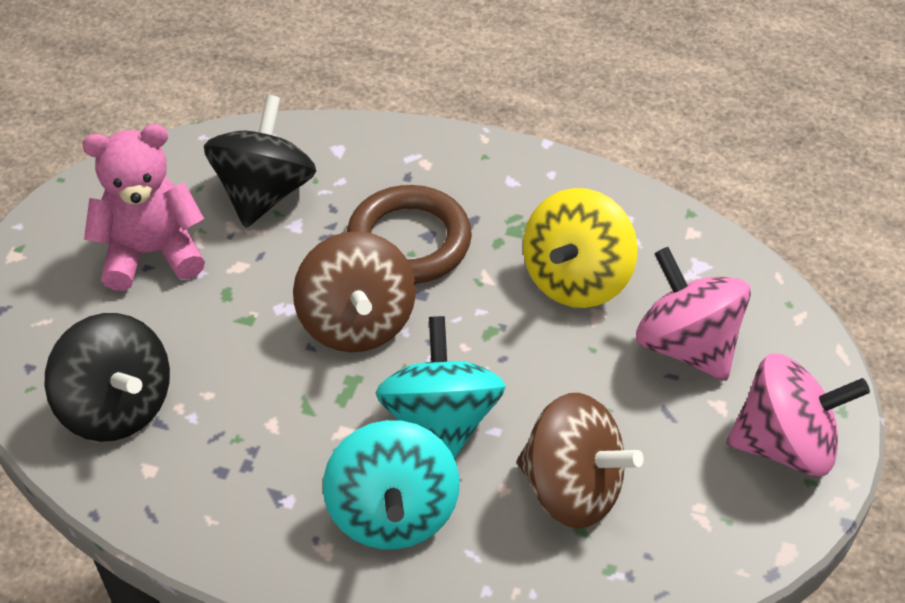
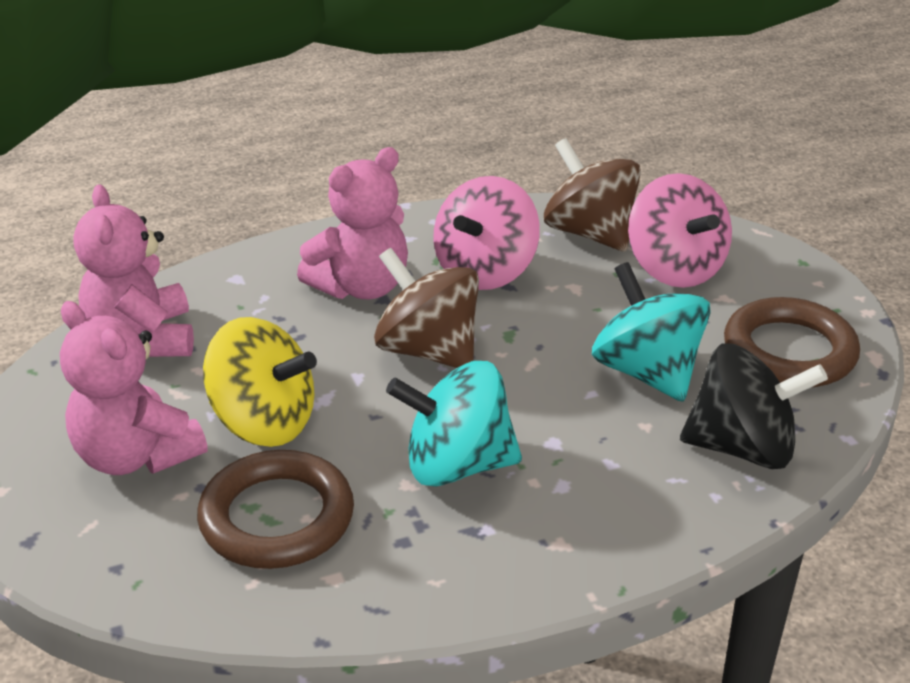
black spinning top: [45,313,170,442] [204,95,316,228] = 2 -> [680,343,828,469] = 1
brown ring: [347,185,472,284] = 1 -> [197,450,354,569] [724,297,860,388] = 2
pink teddy bear: [82,124,205,291] = 1 -> [60,301,207,475] [73,185,194,357] [297,147,408,299] = 3

